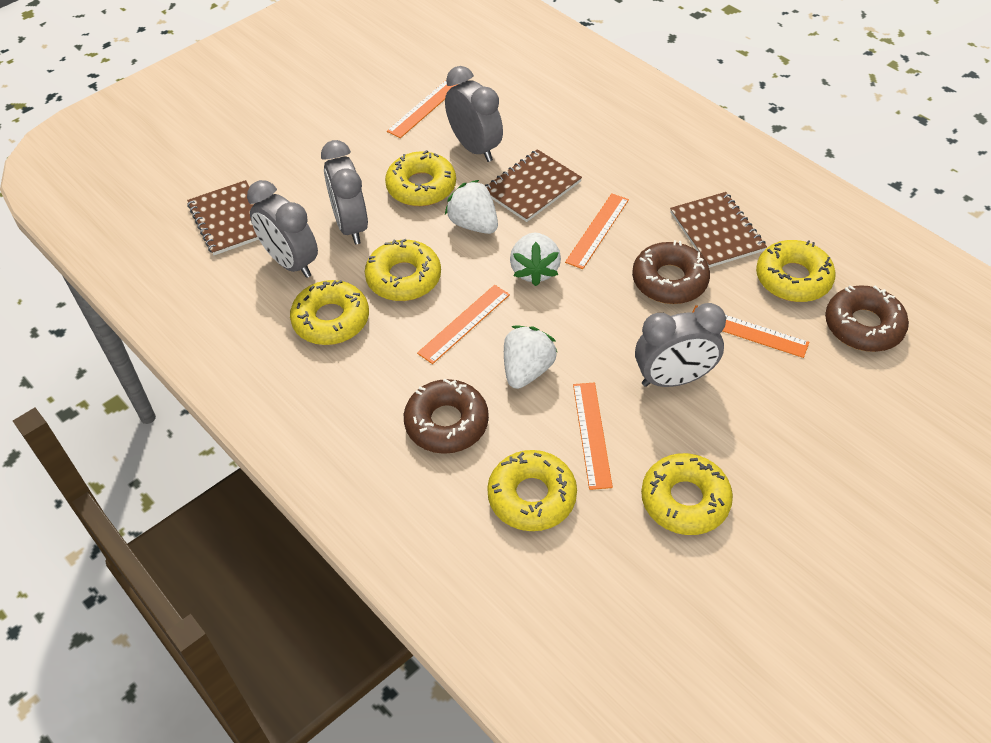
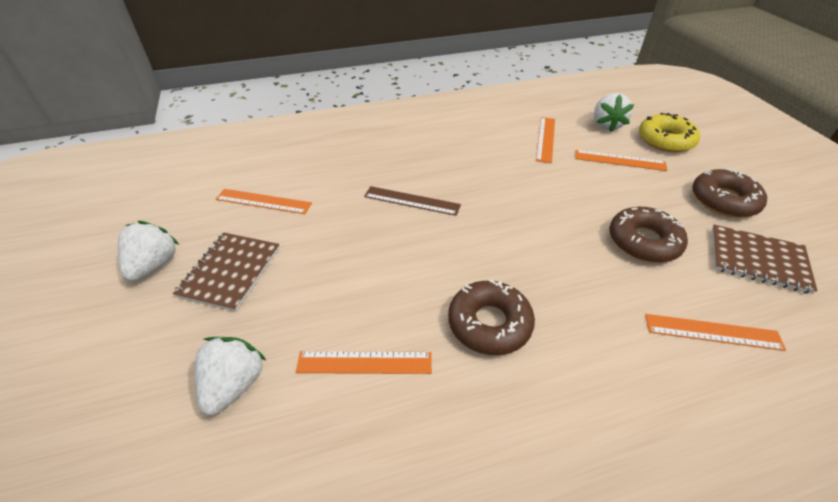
brown notebook: [187,180,259,255] [485,149,582,222] [670,192,767,268] = 3 -> [173,233,280,312] [712,225,817,294] = 2
brown ruler: none = 0 -> [364,186,461,216] = 1
grey clock: [247,180,318,278] [321,140,368,244] [445,66,503,162] [635,303,726,387] = 4 -> none = 0
yellow donut: [290,280,369,345] [365,239,441,301] [385,150,456,206] [487,450,577,531] [641,453,733,535] [756,240,836,302] = 6 -> [639,113,700,152] = 1

